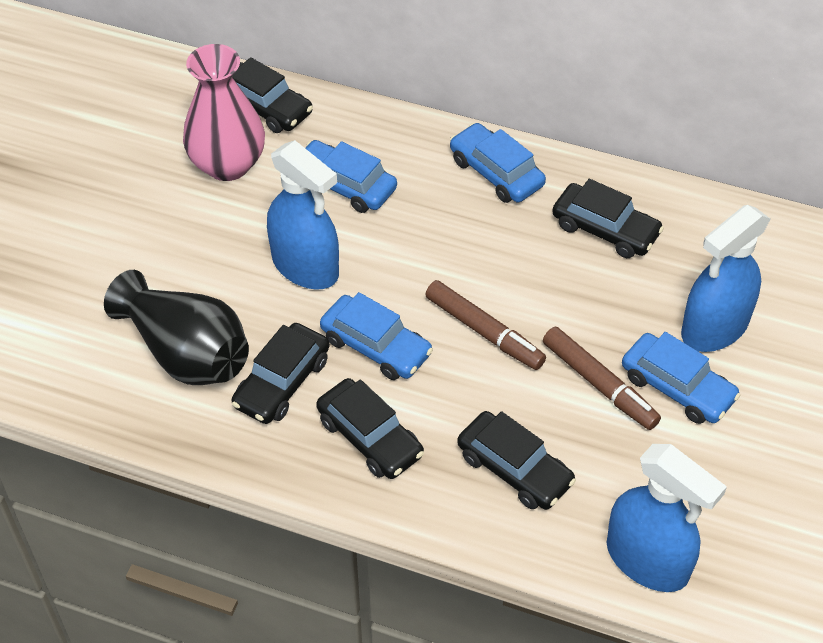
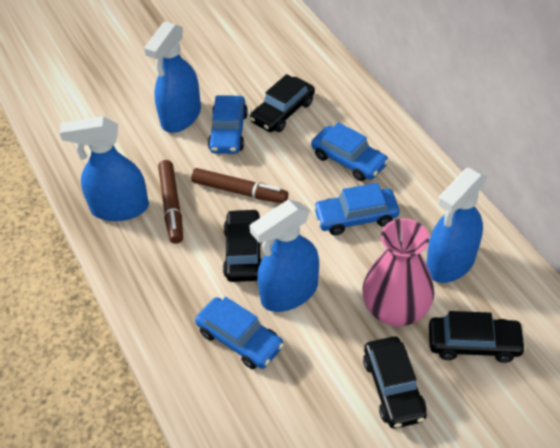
black car: [231,323,330,424] [232,57,313,133] [316,378,424,479] [457,411,576,510] [552,179,664,258] = 5 -> [223,209,262,282] [250,74,315,132] [363,336,427,429] [429,311,526,363] = 4
black vase: [104,270,249,385] = 1 -> none = 0
blue spray bottle: [267,140,339,290] [607,444,727,592] [681,205,770,352] = 3 -> [60,116,149,221] [144,21,201,133] [250,200,319,312] [426,167,487,283] = 4

